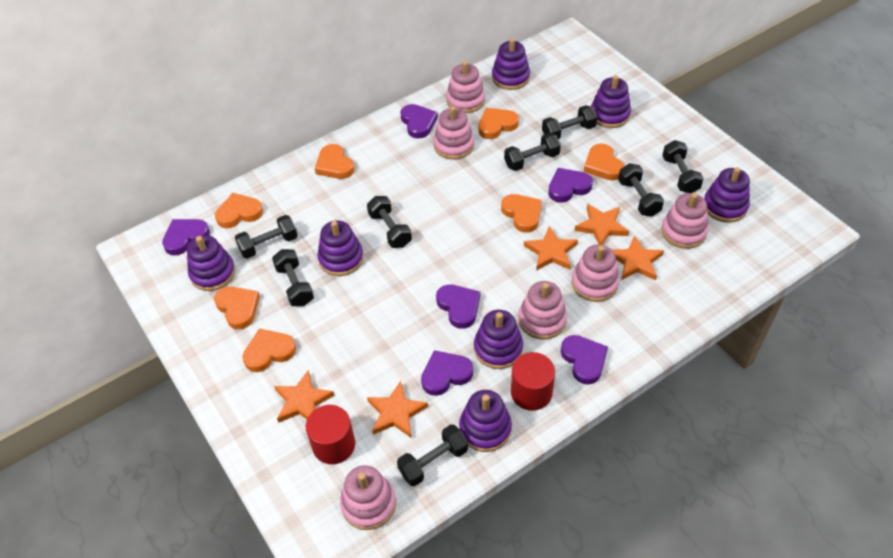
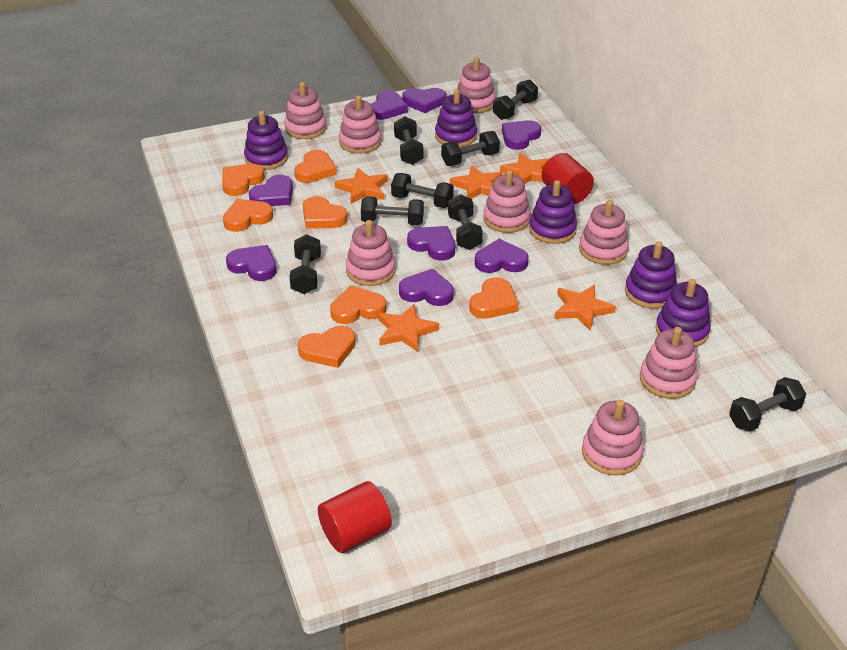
pink stacking toy: [340,465,396,530] [433,106,474,160] [446,61,485,113] [519,281,567,340] [572,245,619,302] [661,193,708,249] = 6 -> [284,82,326,139] [339,95,382,154] [346,220,396,286] [457,57,496,113] [483,170,531,233] [579,200,629,265] [582,400,644,476] [640,327,698,399] = 8
purple heart: [162,219,210,255] [400,104,438,139] [421,350,473,396] [436,284,480,329] [548,168,593,203] [561,335,608,385] = 6 -> [226,245,276,281] [249,175,293,206] [372,90,408,120] [399,269,454,306] [402,88,446,113] [407,226,455,261] [475,239,529,273] [502,120,541,150] = 8
purple stacking toy: [187,235,235,291] [317,220,364,276] [459,390,512,452] [474,310,523,369] [492,38,530,90] [591,75,631,128] [704,167,750,223] = 7 -> [244,111,288,170] [435,89,477,147] [529,180,577,244] [625,241,677,309] [655,279,711,347] = 5

